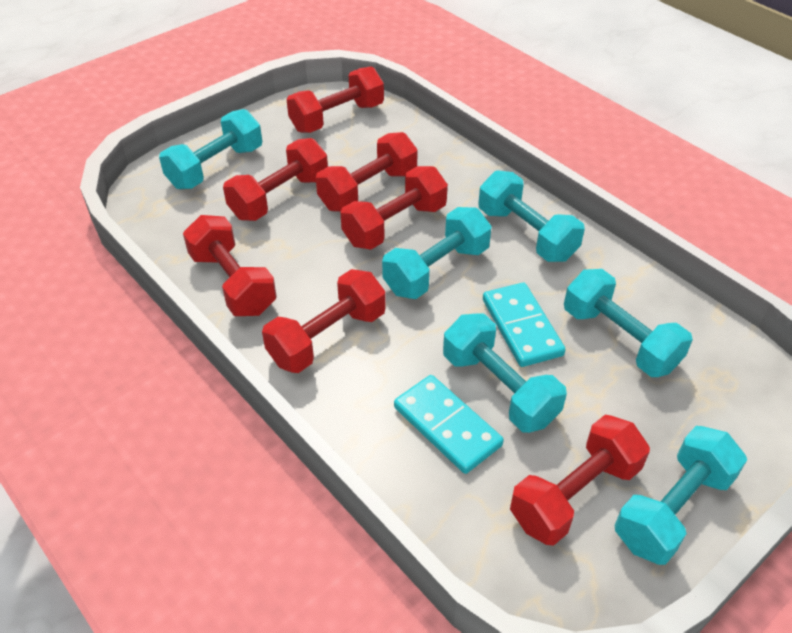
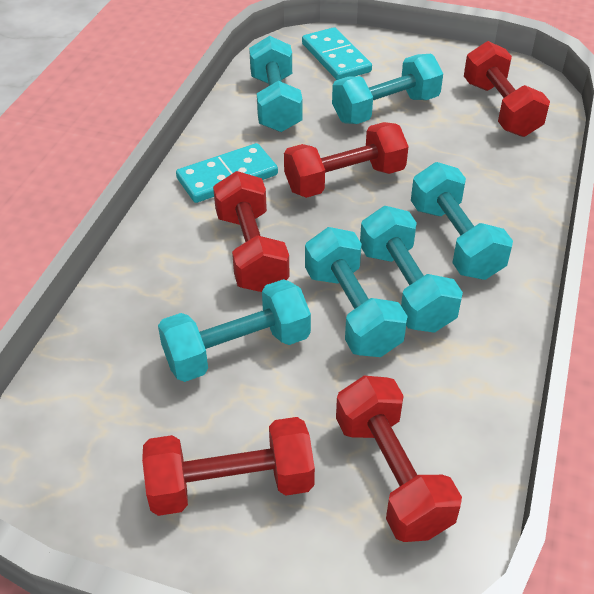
red dumbbell: [183,215,277,316] [223,138,328,221] [262,269,386,373] [287,67,384,133] [316,132,418,212] [341,166,448,250] [510,415,650,546] = 7 -> [142,417,315,516] [213,171,290,292] [284,122,409,198] [336,376,462,542] [464,41,550,137] = 5

